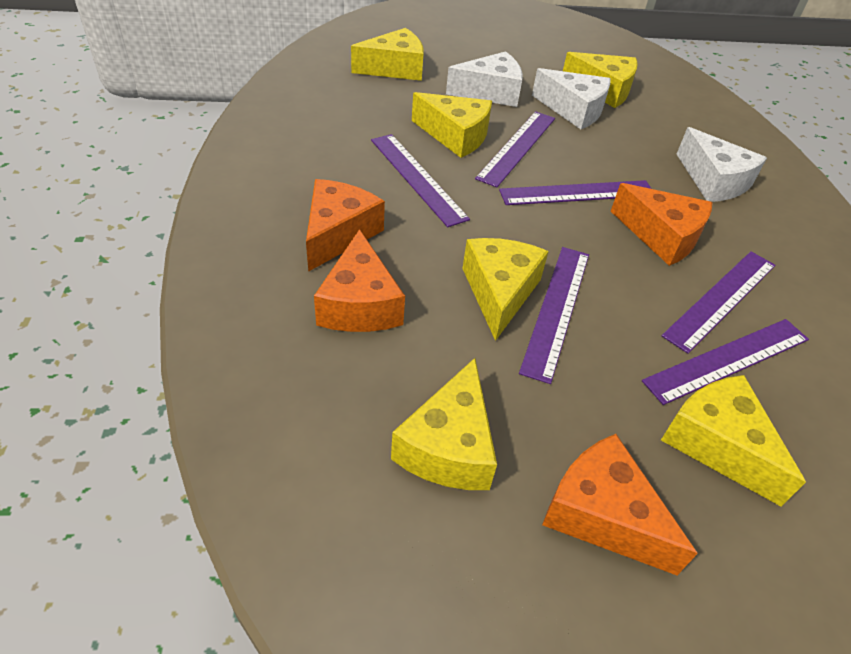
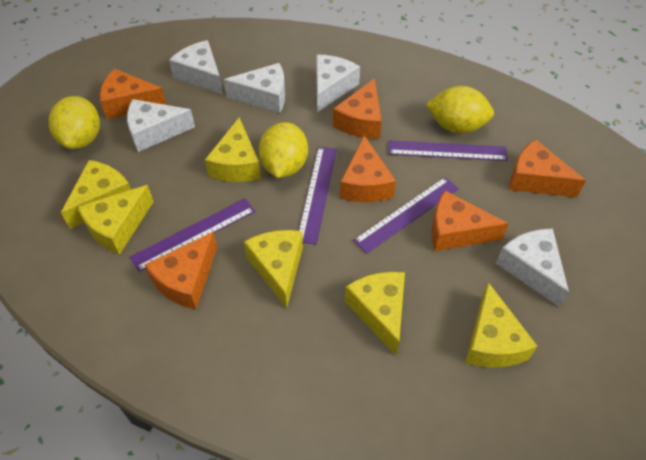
orange cheese: [306,179,385,272] [314,229,405,332] [542,434,698,575] [611,183,712,266] = 4 -> [100,69,167,119] [145,232,217,309] [333,78,382,139] [340,136,396,202] [431,191,509,251] [509,139,586,197] = 6
purple ruler: [371,134,470,227] [475,111,555,187] [499,180,651,205] [519,247,589,384] [642,319,809,405] [662,251,776,354] = 6 -> [130,198,255,272] [299,147,337,245] [353,177,459,254] [389,140,508,161] = 4
white cheese: [446,51,523,107] [532,68,611,129] [677,127,767,202] = 3 -> [127,99,195,152] [169,40,223,94] [224,63,285,113] [316,55,360,112] [496,229,569,307] = 5
yellow lemon: none = 0 -> [48,96,100,149] [259,122,308,178] [426,86,494,134] = 3

